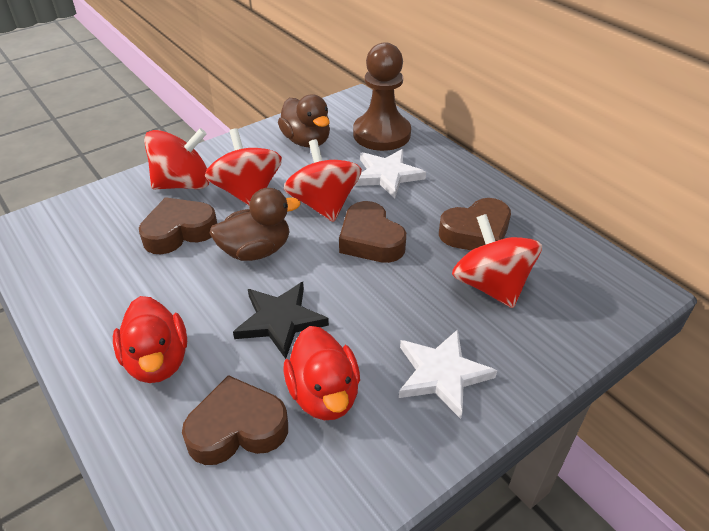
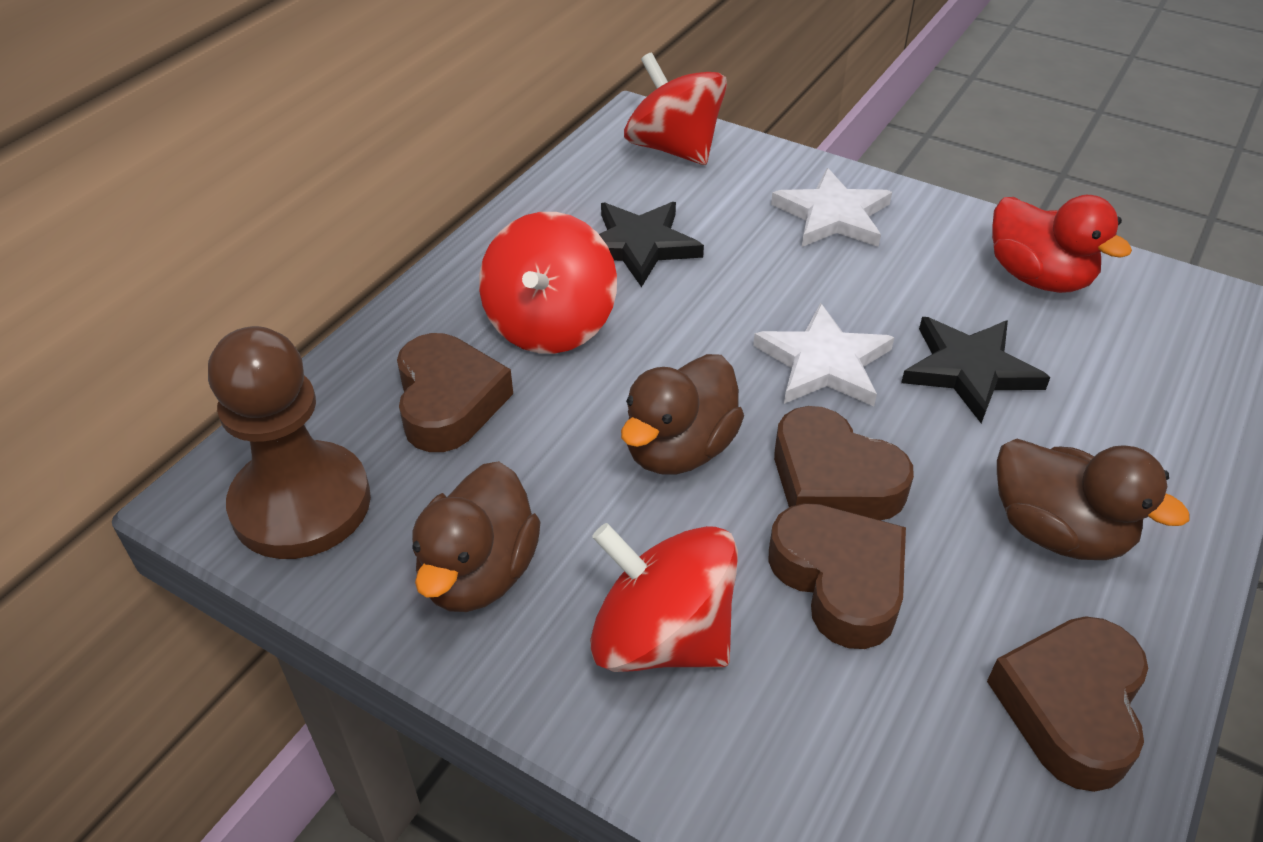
black star: [233,282,329,359] = 1 -> [599,202,704,287] [901,317,1051,423] = 2
brown duck: [210,188,301,261] [278,94,330,147] = 2 -> [412,461,541,612] [621,354,744,475] [997,439,1189,560] = 3
red duck: [113,296,187,383] [283,326,360,420] = 2 -> [992,195,1132,293] = 1
red spinning top: [144,128,209,189] [205,128,282,205] [284,139,362,222] [452,214,542,308] = 4 -> [479,212,617,354] [590,523,738,672] [624,52,727,165] = 3

